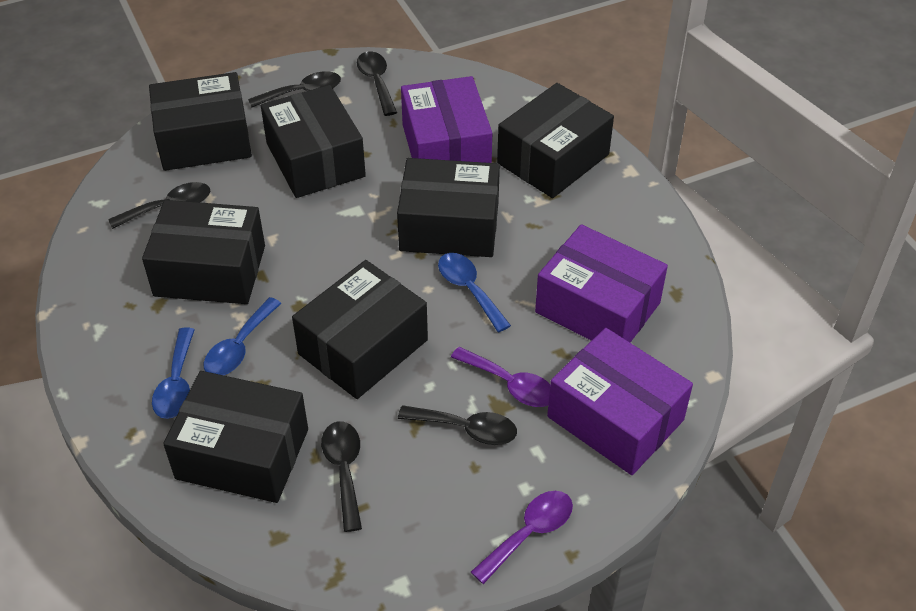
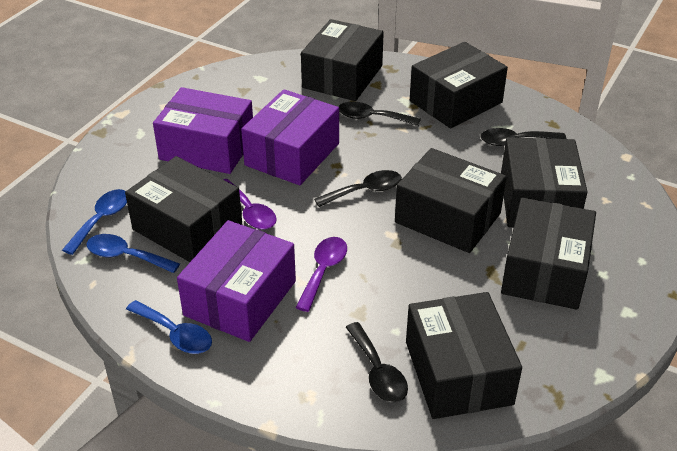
black spoon: [108,182,210,229] [248,71,341,108] [321,421,362,532] [357,51,397,116] [398,405,517,445] = 5 -> [314,170,402,207] [338,102,421,126] [346,322,408,403] [481,128,566,146] = 4

